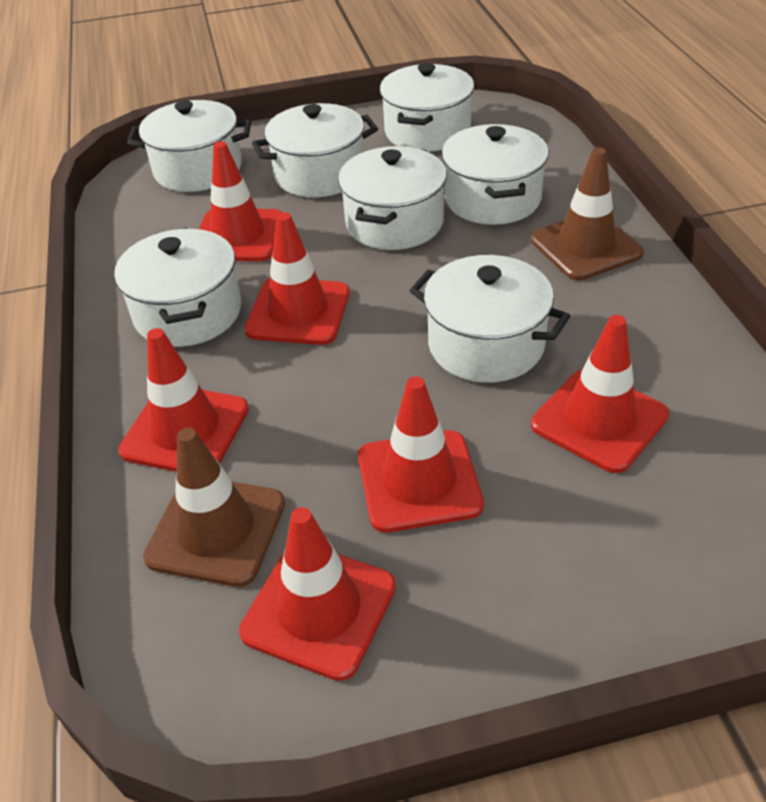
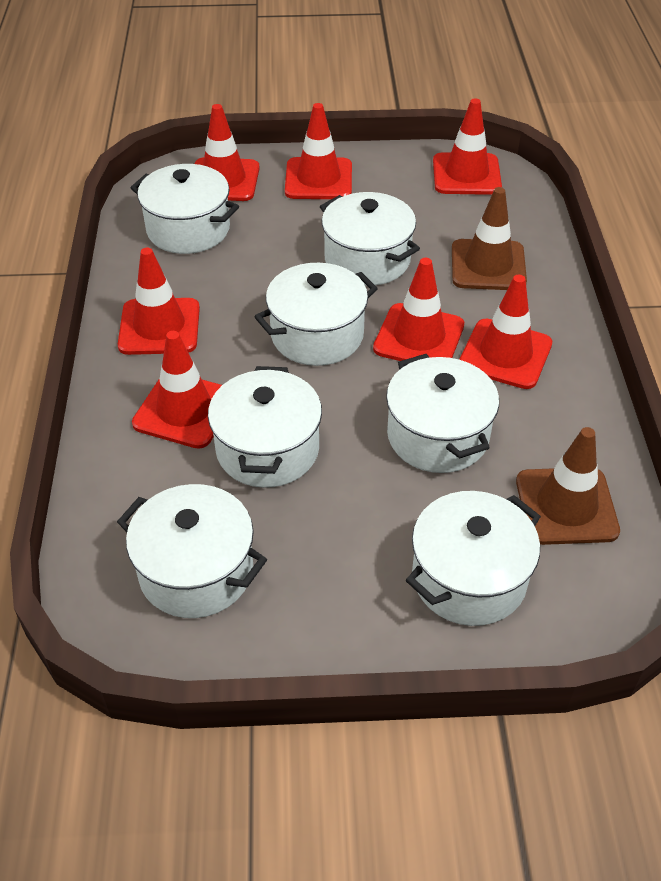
red traffic cone: [118,328,249,472] [199,141,282,262] [239,507,396,681] [244,212,350,345] [358,376,484,533] [531,315,669,473] = 6 -> [118,248,200,355] [132,331,222,449] [195,104,260,201] [285,103,352,199] [373,258,464,361] [433,98,502,195] [459,275,552,389] = 7

